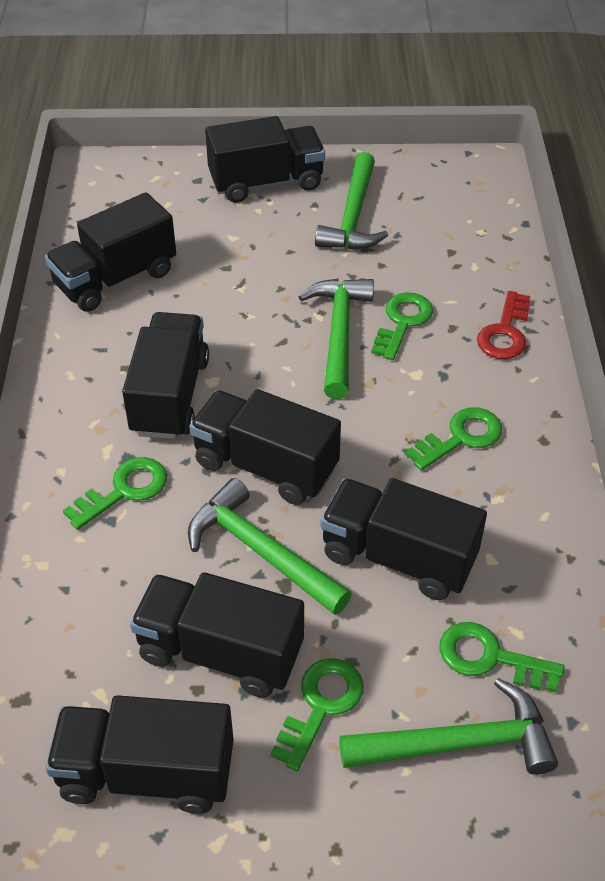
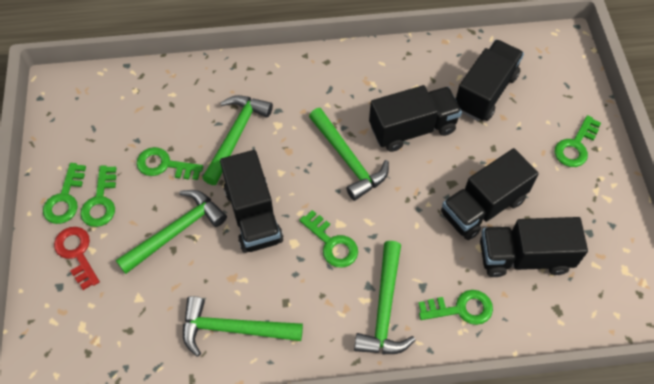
black truck: [45,192,176,312] [45,695,234,814] [122,312,209,439] [130,572,304,698] [189,389,341,505] [205,116,325,203] [320,478,487,600] = 7 -> [220,150,284,253] [369,85,462,152] [441,148,539,240] [455,40,524,121] [480,217,588,277] = 5
green hammer: [188,478,352,615] [299,279,374,399] [315,152,388,250] [339,678,558,775] = 4 -> [116,190,227,274] [183,296,303,357] [202,95,273,185] [309,108,389,201] [354,241,415,355] = 5
green key: [63,457,167,530] [270,658,364,771] [371,292,433,360] [406,407,502,471] [439,622,565,692] = 5 -> [43,163,86,224] [80,165,116,227] [137,147,203,180] [299,210,358,268] [418,290,493,325] [555,115,601,167] = 6

